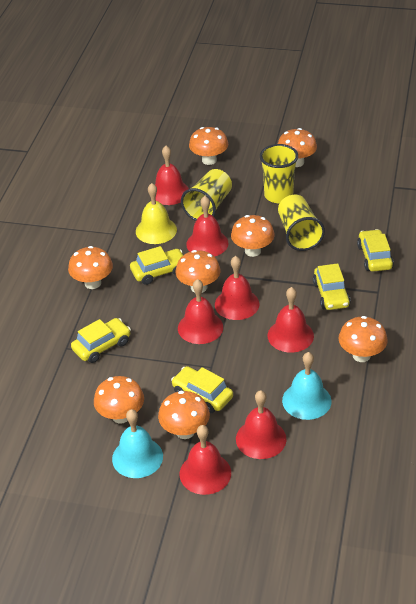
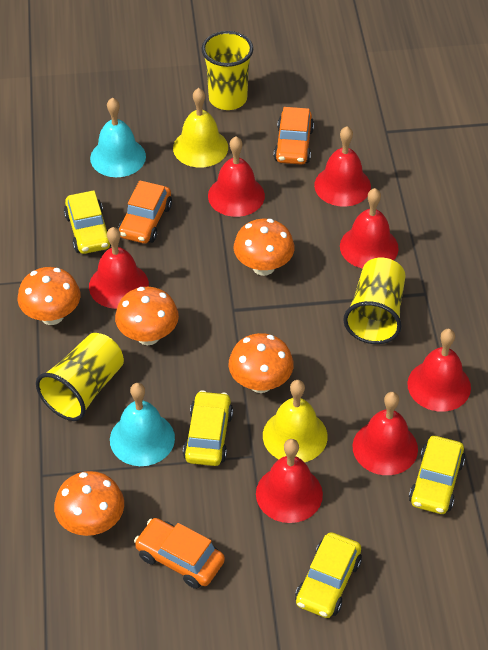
orange car: none = 0 -> [118,180,172,244] [134,518,225,589] [274,107,314,165] = 3
orange mushroom: [68,246,113,289] [94,376,144,424] [158,391,210,439] [175,250,221,293] [189,127,228,165] [231,215,275,257] [278,128,317,167] [339,316,388,362] = 8 -> [18,267,80,325] [54,471,124,536] [115,287,179,345] [229,333,294,393] [234,219,295,276] = 5
yellow bell: [136,183,177,244] = 1 -> [173,88,228,168] [263,380,328,462] = 2
yellow car: [71,318,131,363] [130,246,183,285] [171,366,233,413] [313,263,351,310] [357,229,394,271] = 5 -> [64,190,111,254] [183,390,233,466] [295,532,362,618] [409,436,465,514] = 4

